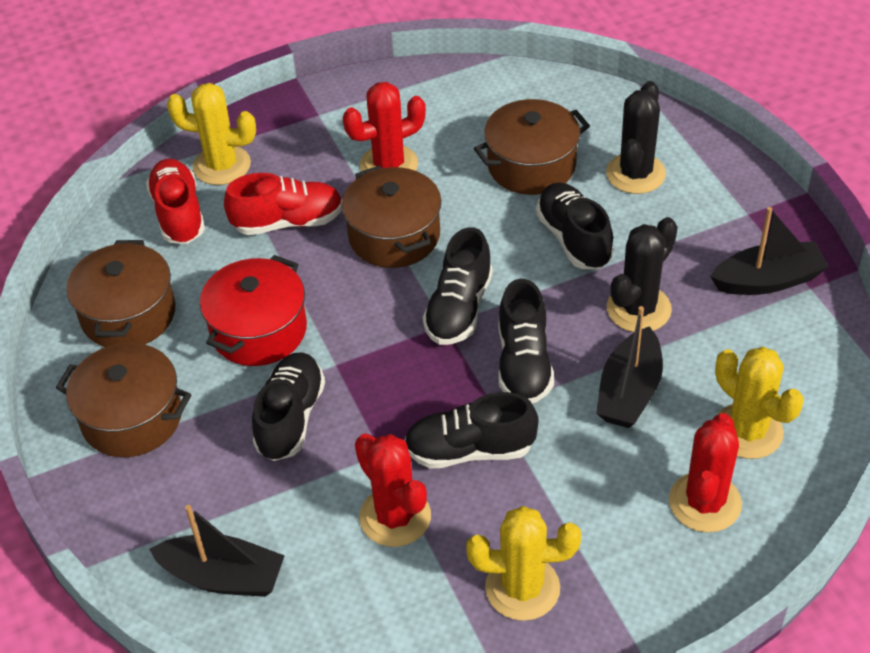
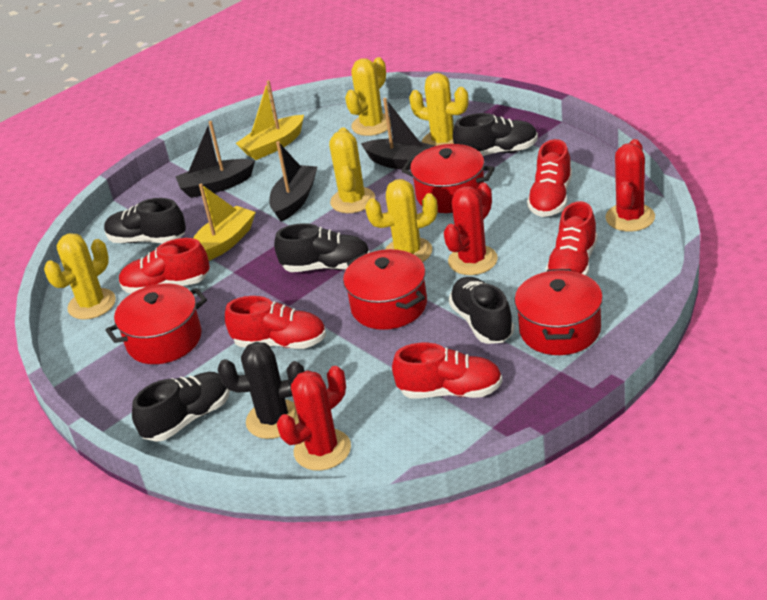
black cactus: [606,81,666,194] [607,217,678,332] = 2 -> [218,342,305,439] = 1
brown pot: [56,343,191,457] [67,240,176,347] [342,165,441,268] [474,99,590,195] = 4 -> none = 0
red pot: [200,255,307,366] = 1 -> [106,283,207,364] [343,249,427,330] [402,144,495,213] [514,269,603,355] = 4
red shoe: [146,159,205,244] [224,173,342,235] = 2 -> [119,238,210,294] [225,296,326,349] [392,343,503,399] [527,139,572,217] [545,201,598,276] = 5
yellow boat: none = 0 -> [193,184,256,261] [236,80,304,160] = 2
yellow cactus: [167,83,256,185] [466,506,581,621] [715,347,804,459] = 3 -> [44,233,116,320] [329,127,375,213] [345,57,391,136] [365,179,438,262] [409,73,468,146] = 5

